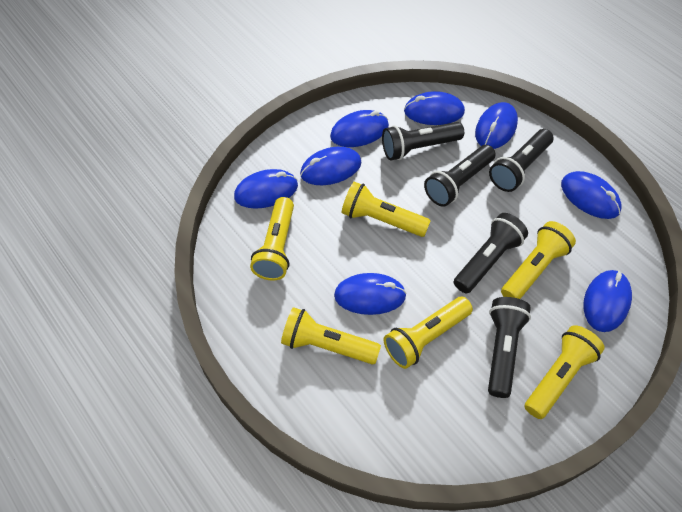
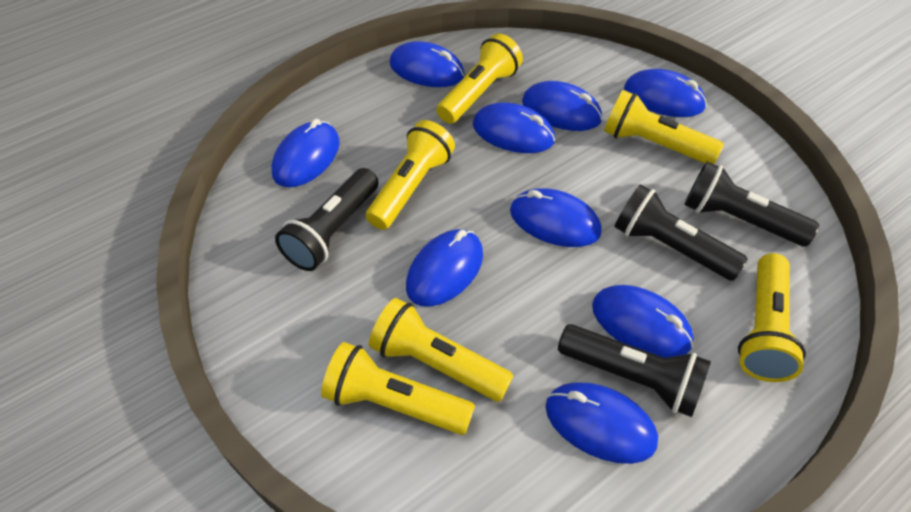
black flashlight: [382,122,464,160] [424,145,496,207] [454,213,528,294] [488,297,531,398] [489,129,554,192] = 5 -> [275,168,378,271] [558,324,711,417] [614,184,748,281] [684,161,819,246] = 4
blue mouse: [234,169,298,209] [300,147,362,185] [330,110,389,147] [334,273,407,315] [404,91,465,125] [475,102,518,149] [561,171,621,219] [583,270,632,332] = 8 -> [271,119,340,187] [390,41,465,87] [406,229,483,307] [473,102,555,153] [510,188,602,247] [522,81,602,131] [545,382,658,464] [592,285,694,358] [624,69,707,117] = 9

